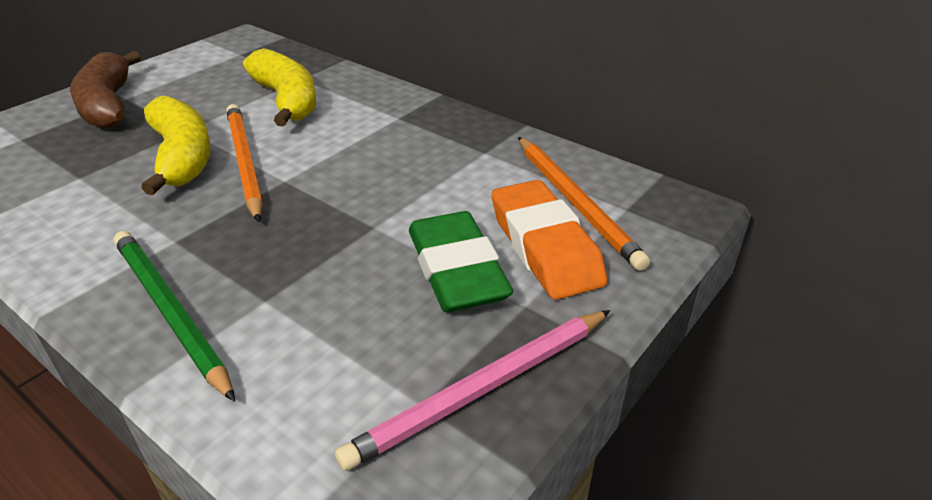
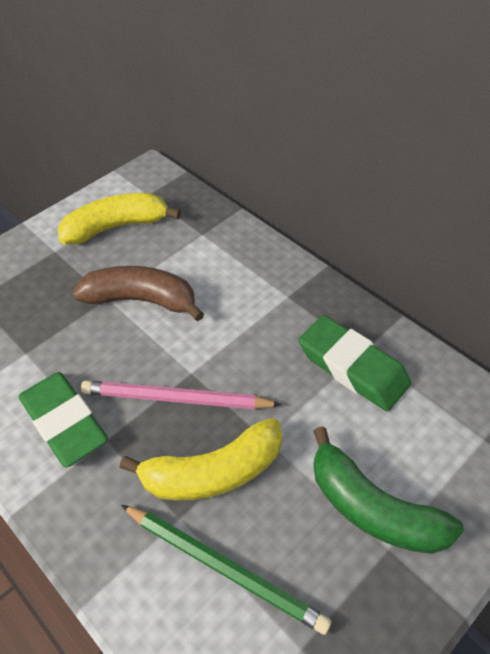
green banana: none = 0 -> [313,426,464,554] = 1
green eraser: [409,211,513,312] = 1 -> [19,372,108,467] [298,315,411,411] = 2
orange eraser: [491,180,607,300] = 1 -> none = 0
orange pencil: [226,104,263,222] [518,137,650,271] = 2 -> none = 0

